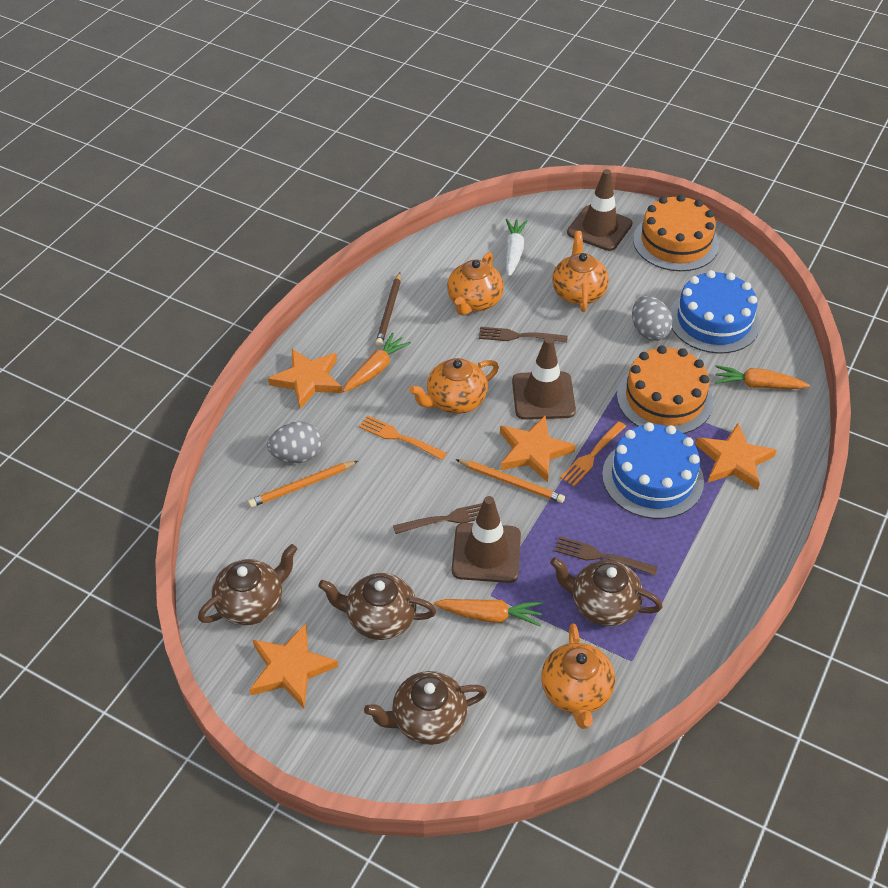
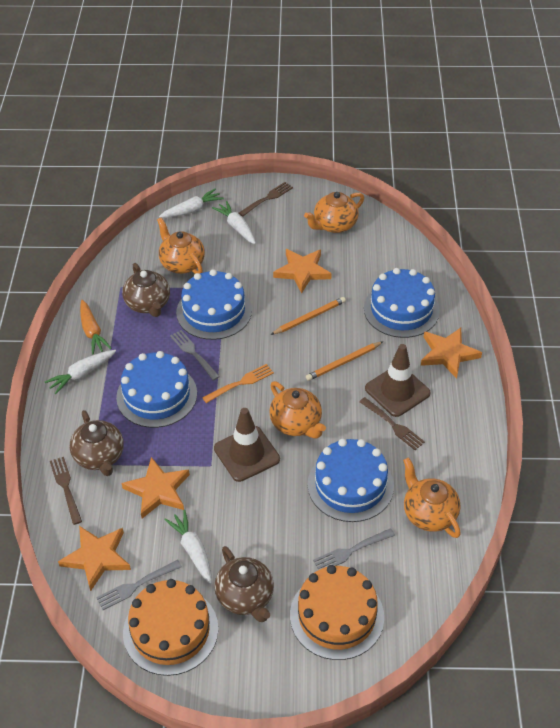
blue cake: [602,422,704,519] [670,270,760,354] = 2 -> [116,351,197,428] [176,269,252,340] [308,439,394,522] [364,268,440,338] = 4
brown pencil: [375,272,401,346] = 1 -> none = 0
brown teapot: [198,544,297,625] [318,573,436,640] [364,671,487,745] [550,557,663,626] = 4 -> [70,410,124,476] [122,263,170,317] [214,546,274,622] = 3
brown traffic cone: [452,496,521,583] [512,337,576,420] [567,169,633,251] = 3 -> [214,408,280,482] [365,344,431,417] = 2
grey egg: [267,421,322,463] [632,296,673,341] = 2 -> none = 0
grey fork: none = 0 -> [96,560,182,610] [170,330,220,381] [313,528,395,569] = 3
orange carrot: [343,333,411,392] [434,599,543,627] [715,365,810,389] = 3 -> [80,300,112,355] = 1
orange fork: [359,416,447,460] [560,421,626,486] = 2 -> [202,364,274,403] = 1
white carrot: [506,219,528,276] = 1 -> [45,350,116,394] [159,189,224,218] [164,510,212,584] [212,201,256,244] = 4

